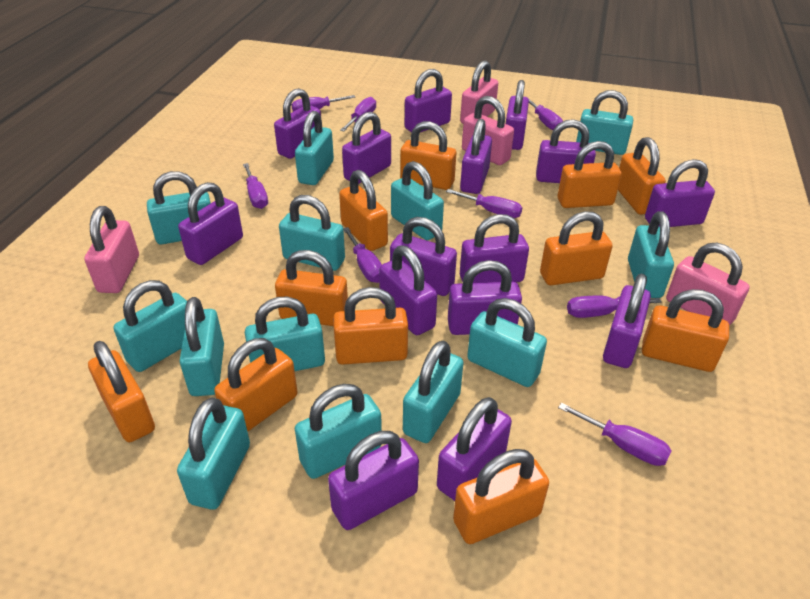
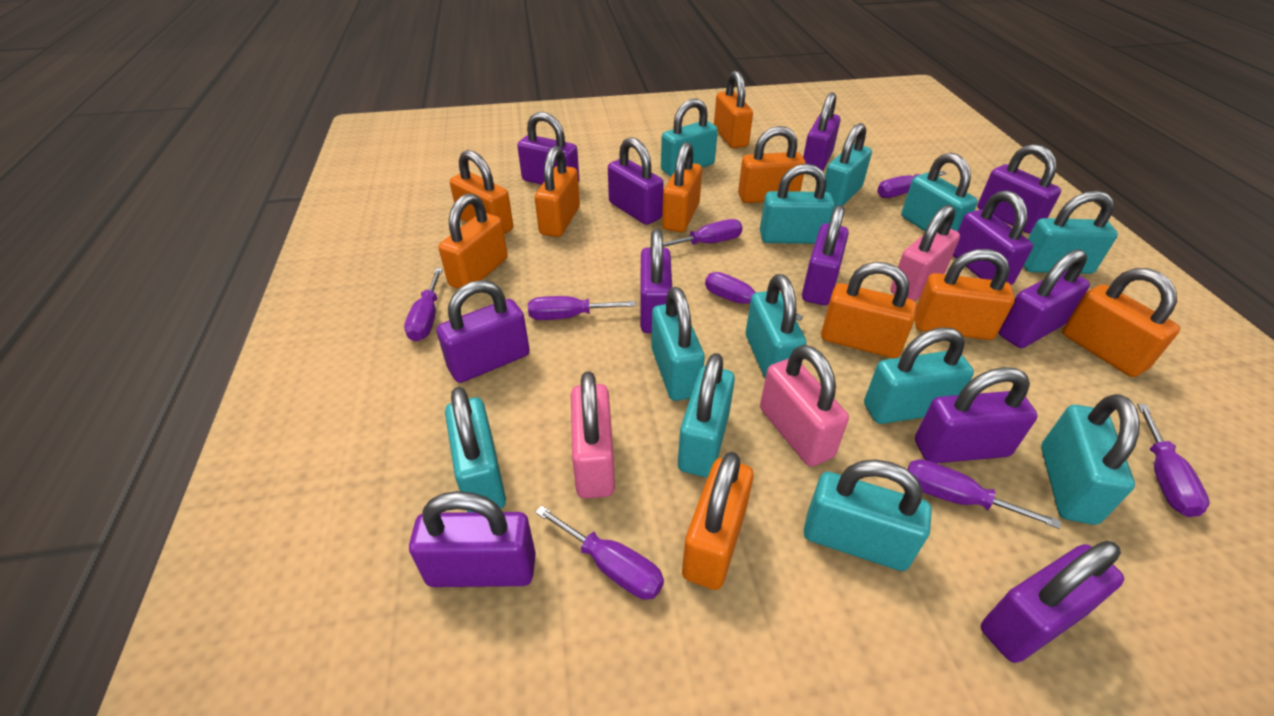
orange padlock: [88,341,155,442] [214,338,298,432] [275,250,348,326] [333,287,408,365] [339,170,388,251] [400,121,456,190] [453,449,549,544] [540,211,613,285] [558,141,622,208] [618,137,666,215] [642,289,729,372] = 11 -> [439,193,508,289] [450,150,513,234] [535,146,580,237] [662,142,702,232] [682,452,754,590] [714,71,753,148] [738,126,806,203] [821,262,917,358] [915,249,1015,340] [1062,268,1180,377] = 10
pink padlock: [84,206,139,293] [460,61,498,124] [462,96,514,165] [666,243,750,326] = 4 -> [571,371,615,498] [760,345,849,467] [890,205,960,301] = 3
purple padlock: [178,182,243,265] [274,88,321,159] [328,431,419,530] [342,112,391,184] [379,245,437,335] [390,217,457,296] [405,69,452,133] [437,397,512,501] [448,260,522,335] [460,119,492,194] [460,214,529,283] [506,80,529,150] [536,119,596,183] [603,274,651,368] [645,159,715,227] = 15 -> [409,491,536,587] [436,280,530,383] [517,112,579,185] [608,137,664,225] [640,229,672,333] [802,205,849,305] [803,92,841,171] [915,367,1038,463] [953,190,1033,285] [977,144,1061,234] [981,541,1124,663] [998,249,1090,348] = 12
turquoise padlock: [113,280,187,372] [147,171,211,244] [177,397,250,510] [179,297,224,396] [245,296,325,371] [279,195,345,271] [295,111,334,185] [295,384,382,479] [391,161,444,240] [403,341,464,443] [467,298,547,387] [576,90,633,155] [628,211,674,298] = 13 -> [445,387,506,512] [651,287,705,401] [661,99,718,177] [678,353,735,477] [746,274,807,378] [760,164,835,244] [804,459,932,571] [825,123,872,208] [864,327,974,424] [901,153,978,232] [1024,191,1118,274] [1041,394,1140,525] = 12

